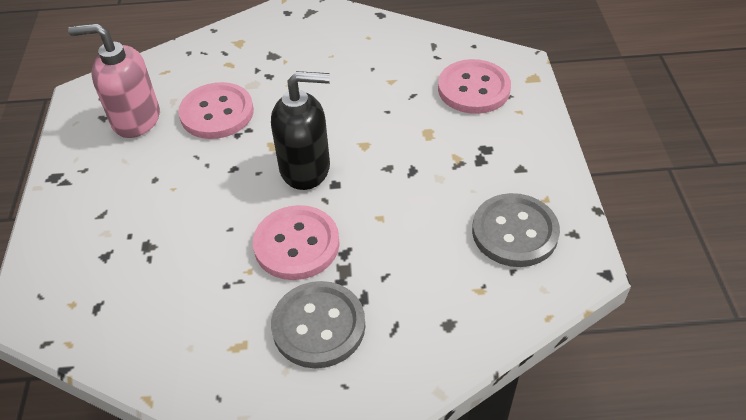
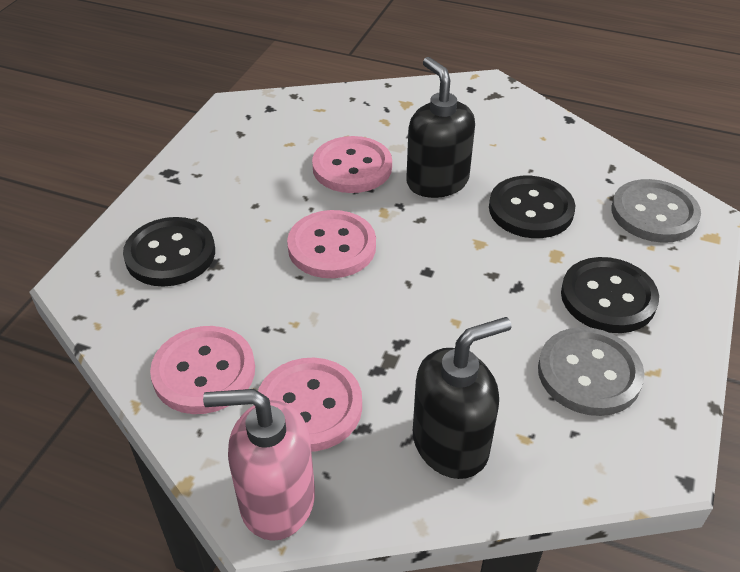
black button: none = 0 -> [123,217,215,287] [489,176,575,238] [561,257,659,333] = 3
black soap dispenser: [271,71,330,190] = 1 -> [406,57,475,198] [413,317,512,479] = 2
pink button: [178,82,254,139] [253,205,340,280] [438,59,511,114] = 3 -> [150,326,255,414] [258,358,362,452] [287,210,376,278] [312,136,392,193] = 4

